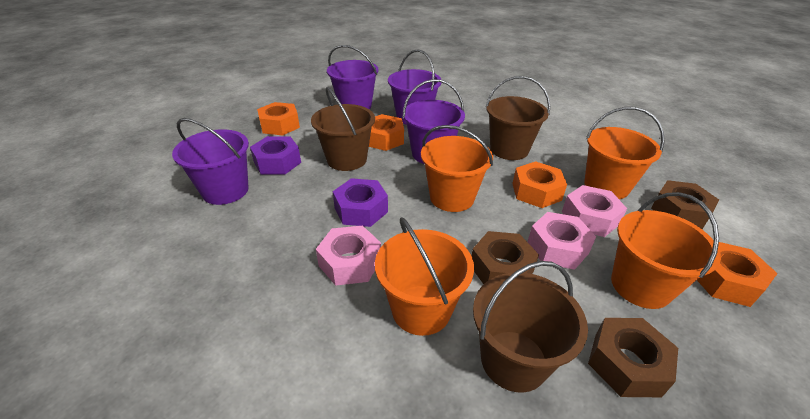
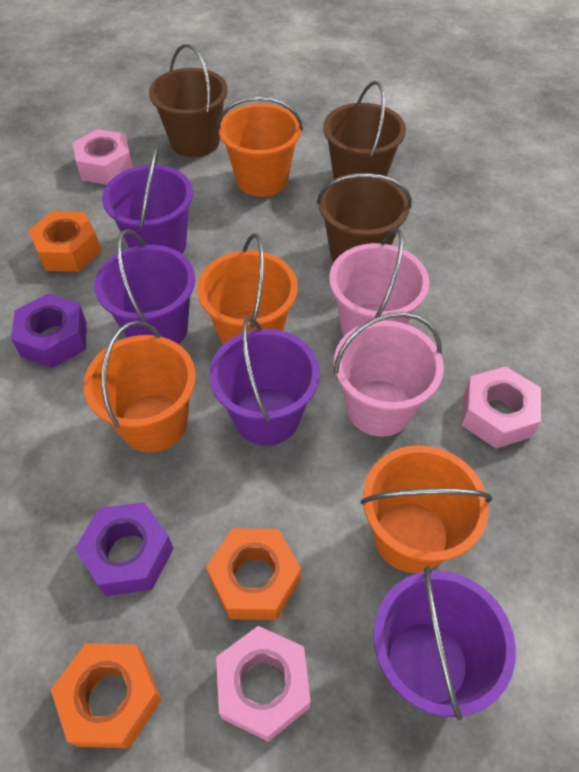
brown nut: [472,231,539,284] [588,318,678,397] [651,180,719,229] = 3 -> none = 0
orange nut: [257,102,300,135] [369,114,404,151] [512,161,567,208] [697,242,778,307] = 4 -> [28,211,101,272] [51,643,161,748] [206,528,301,620] = 3
pink bucket: none = 0 -> [329,228,429,336] [334,312,444,437] = 2

